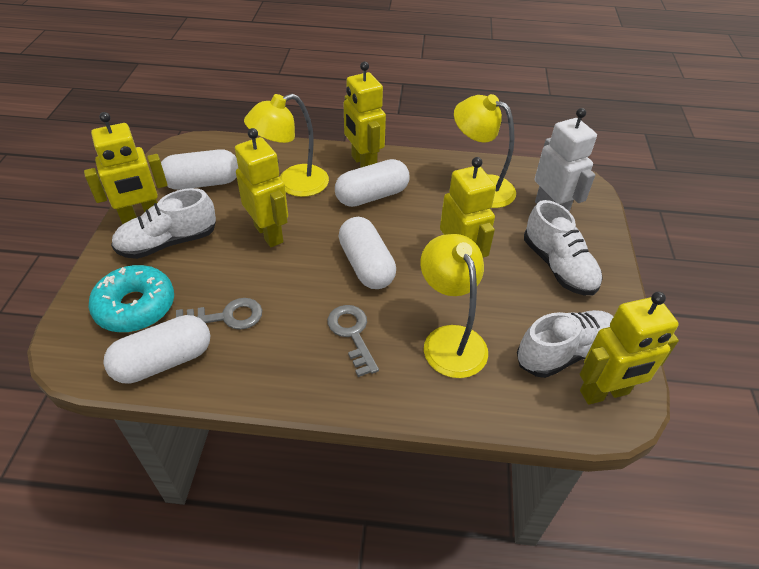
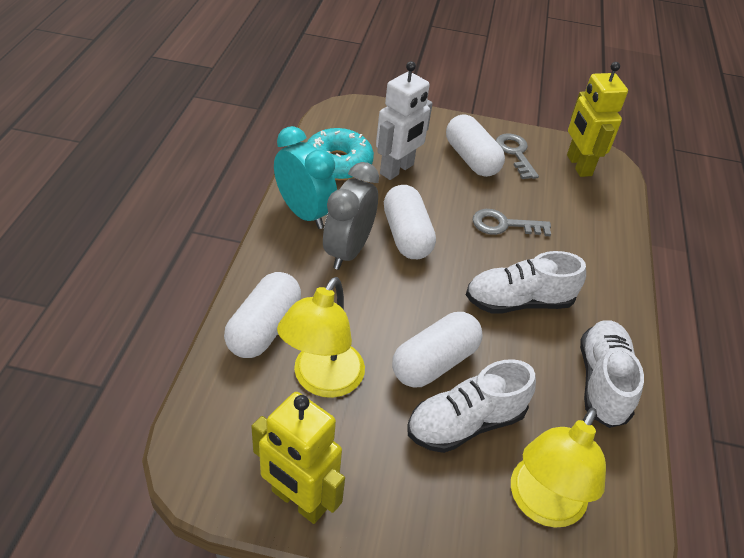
grey clock: none = 0 -> [323,162,379,270] = 1
turquoise clock: none = 0 -> [274,126,337,229] = 1
yellow lamp: [244,94,329,197] [420,234,488,378] [454,94,516,208] = 3 -> [277,277,365,398] [511,408,606,528] = 2
yellow robot: [84,112,168,225] [235,128,288,247] [344,61,386,167] [440,157,496,258] [580,292,679,405] = 5 -> [251,392,345,524] [567,62,628,177] = 2

